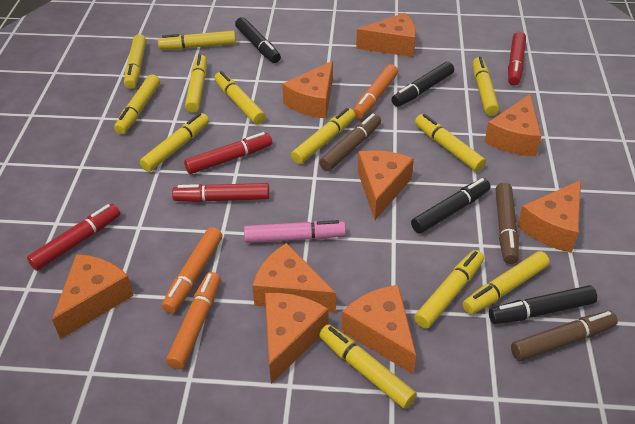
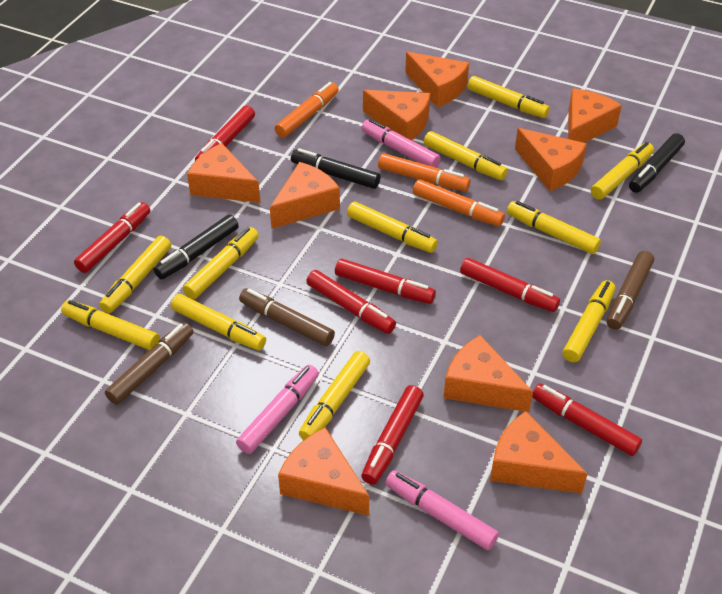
black marker: [235,17,281,63] [391,62,454,107] [411,178,491,234] [489,285,597,324] = 4 -> [154,215,239,279] [291,148,380,189] [629,133,685,193] = 3
pink marker: [244,220,346,243] = 1 -> [236,365,319,454] [361,119,441,168] [385,470,499,550] = 3
red marker: [27,204,120,271] [172,183,269,202] [184,132,272,174] [508,32,526,85] = 4 -> [74,202,151,273] [195,105,255,161] [306,270,396,334] [335,259,436,304] [361,385,424,485] [460,258,560,312] [532,383,642,456] = 7
yellow marker: [114,74,160,134] [124,34,146,89] [140,113,209,172] [158,31,236,50] [185,54,207,113] [214,71,266,124] [291,108,355,164] [319,324,417,409] [414,250,484,329] [415,114,486,172] [463,251,550,315] [473,57,499,116] = 12 -> [61,300,160,350] [99,236,171,313] [171,294,266,351] [183,227,259,299] [299,351,370,440] [347,202,438,253] [424,131,508,180] [467,76,550,118] [507,201,601,254] [563,280,615,362] [591,142,654,200] = 11

